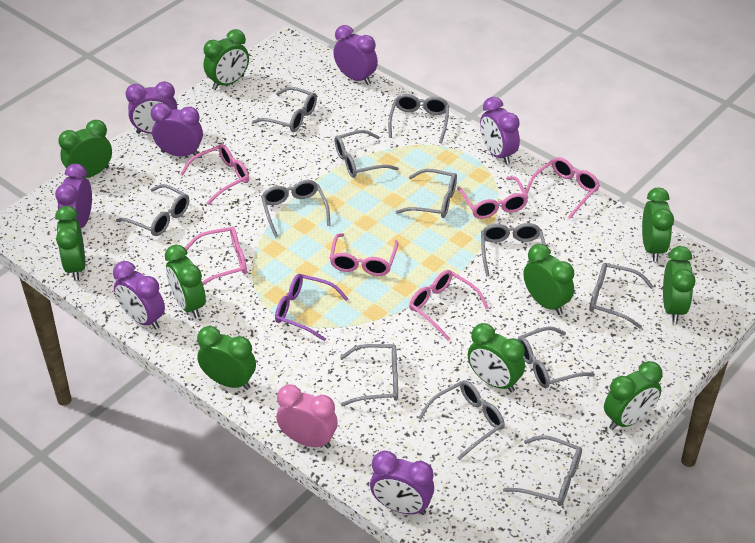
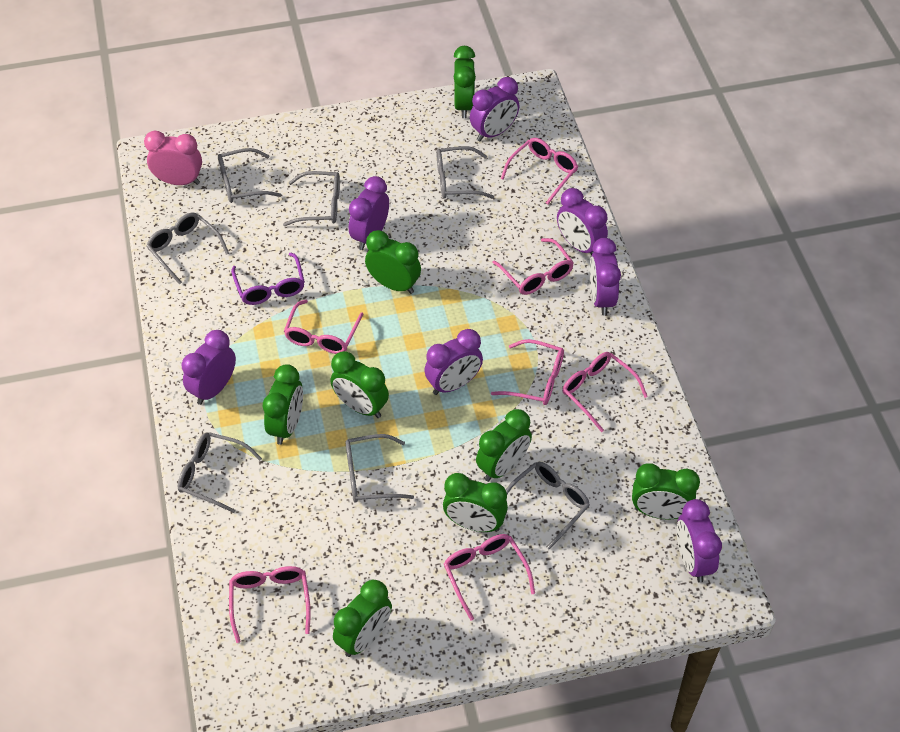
green clock: [55,206,85,281] [58,120,112,178] [165,244,206,318] [197,326,256,390] [203,29,249,90] [468,323,525,392] [523,244,574,315] [604,361,663,430] [642,188,674,262] [663,246,696,323] = 10 -> [263,364,303,445] [330,351,389,418] [333,580,392,657] [365,230,421,294] [443,473,508,532] [454,46,476,118] [476,409,532,482] [632,463,700,519] = 8
grey glasses: [116,184,189,236] [252,87,317,132] [261,180,331,238] [334,130,399,178] [340,344,398,406] [388,94,449,143] [395,169,457,218] [418,380,505,460] [481,223,546,276] [503,436,582,506] [518,327,595,388] [589,263,654,329] = 12 -> [146,212,229,285] [178,432,262,513] [218,148,281,203] [283,171,340,226] [345,434,414,503] [436,146,494,199] [506,462,590,549] = 7
pink glasses: [180,144,249,205] [185,226,247,285] [329,233,399,276] [409,270,489,341] [457,176,528,219] [525,157,600,219] = 6 -> [229,566,311,643] [284,300,364,354] [444,534,535,621] [491,339,564,405] [492,238,574,295] [500,138,578,204] [562,352,648,432] = 7

